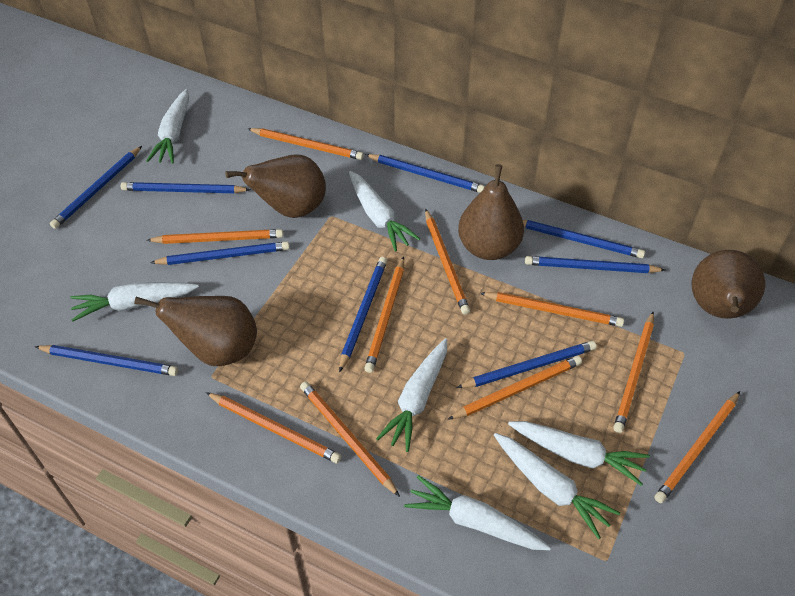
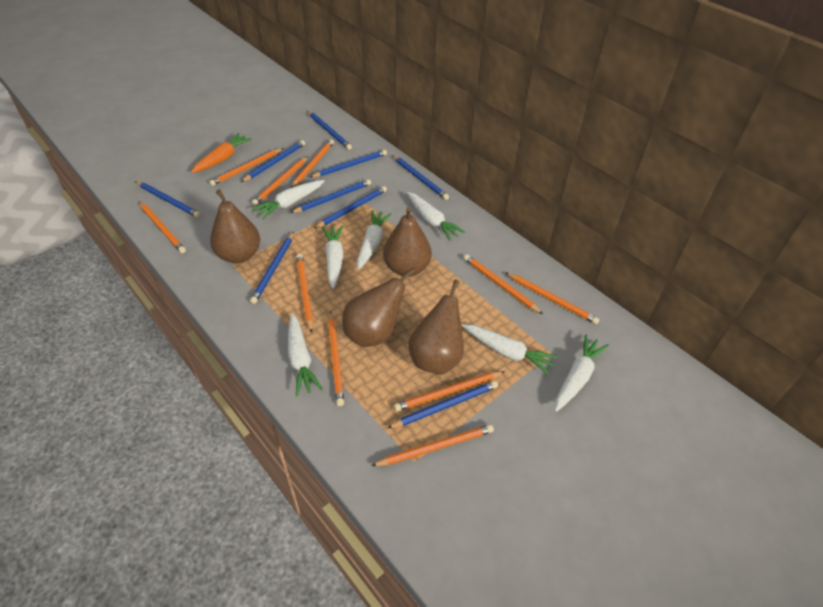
orange carrot: none = 0 -> [191,133,252,173] = 1

